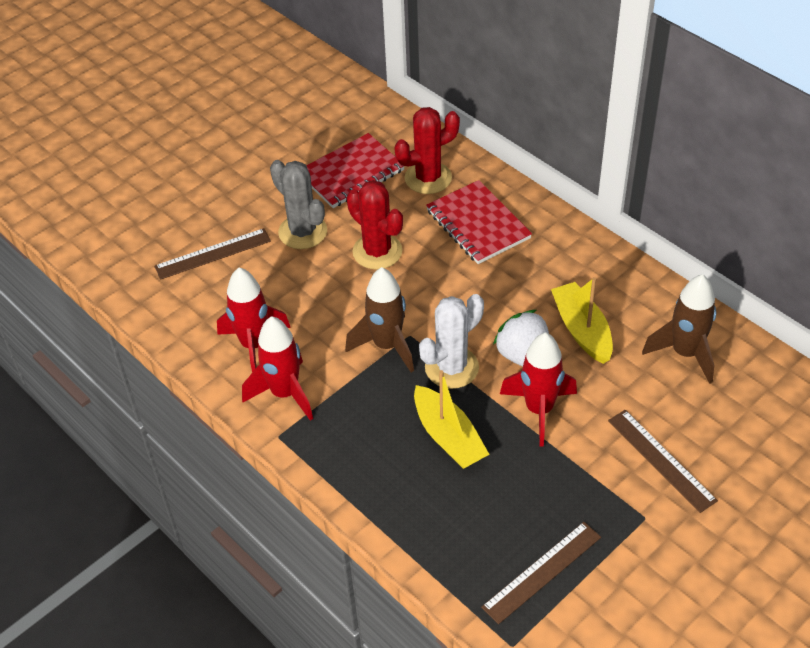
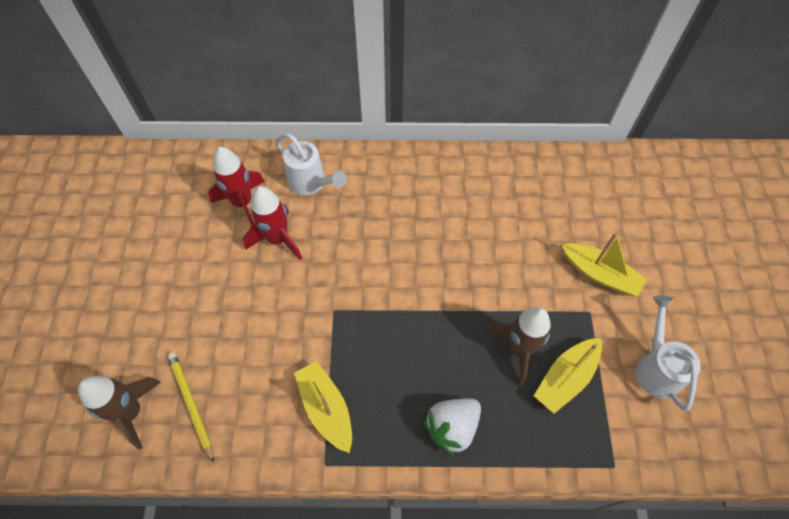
brown ruler: [154,228,271,280] [481,522,601,624] [608,410,718,513] = 3 -> none = 0
grey cactus: [270,160,327,249] = 1 -> none = 0
red cactus: [347,180,403,269] [394,107,460,194] = 2 -> none = 0
red notebook: [306,133,404,208] [426,180,532,264] = 2 -> none = 0
red rocket: [217,267,291,373] [242,316,313,421] [500,332,577,446] = 3 -> [208,147,265,226] [243,186,302,260] = 2
white cactus: [419,294,484,389] = 1 -> none = 0
white watering can: none = 0 -> [275,133,347,195] [636,295,701,411] = 2
yellow boat: [414,370,490,469] [551,277,613,364] = 2 -> [294,361,352,453] [534,338,602,414] [562,232,647,297] = 3
yellow pencil: none = 0 -> [168,352,214,463] = 1

